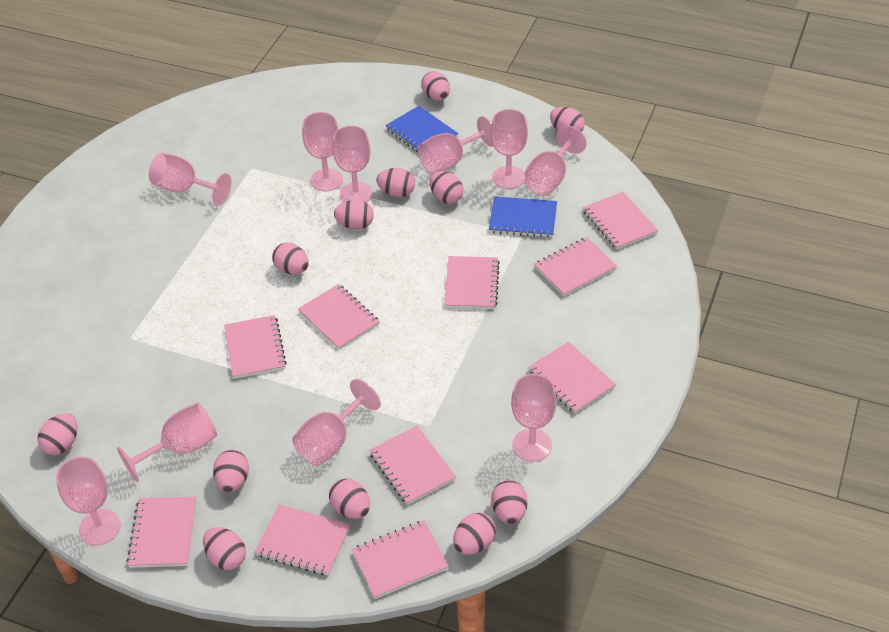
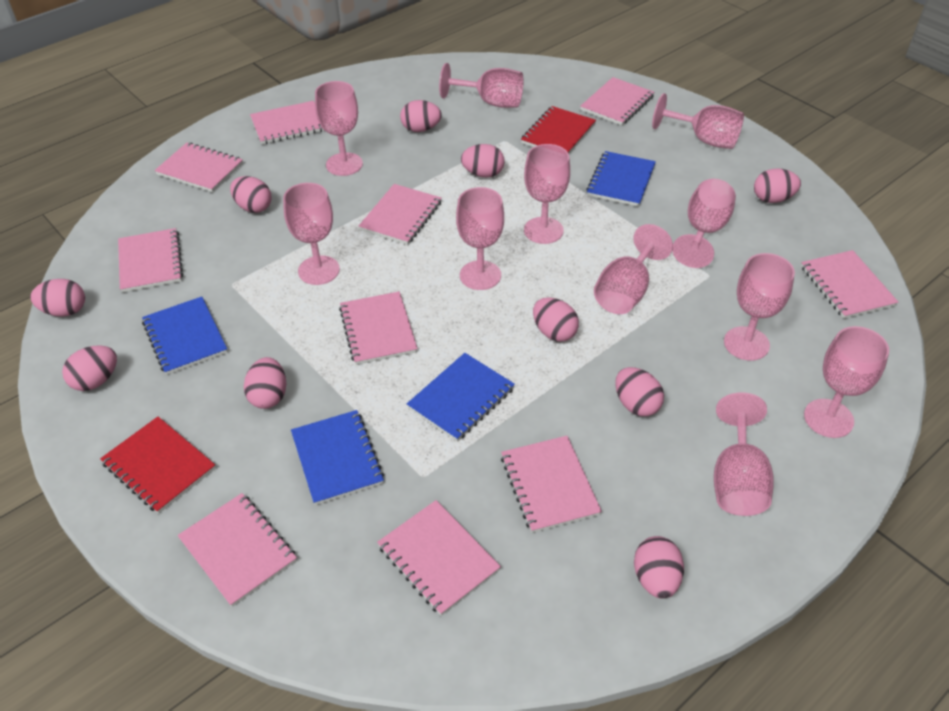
blue notebook: [385,106,458,152] [489,196,557,238] = 2 -> [142,297,228,375] [291,410,384,505] [407,353,515,441] [586,151,656,207] = 4
pink egg: [37,413,78,455] [203,527,246,570] [213,450,249,493] [272,242,309,275] [329,478,370,519] [334,200,374,230] [377,168,415,197] [421,71,450,101] [430,171,463,204] [453,513,496,555] [491,480,528,524] [550,107,585,132] = 12 -> [30,279,85,317] [62,345,117,391] [230,176,272,213] [244,357,287,409] [400,100,442,132] [461,144,504,178] [533,297,579,342] [615,367,664,416] [634,536,684,599] [754,169,801,203] = 10
pink goblet: [56,456,121,545] [117,403,217,482] [149,153,231,206] [292,379,381,466] [302,112,343,191] [333,125,373,203] [418,116,493,174] [491,109,528,189] [511,374,557,462] [523,126,587,196] = 10 -> [283,183,340,285] [315,81,363,176] [439,63,523,108] [456,187,504,290] [524,144,570,244] [594,224,673,314] [652,93,744,149] [672,179,736,268] [714,392,774,516] [724,253,795,361] [804,326,889,438] = 11
red notebook: none = 0 -> [100,417,216,514] [521,106,596,153] = 2

